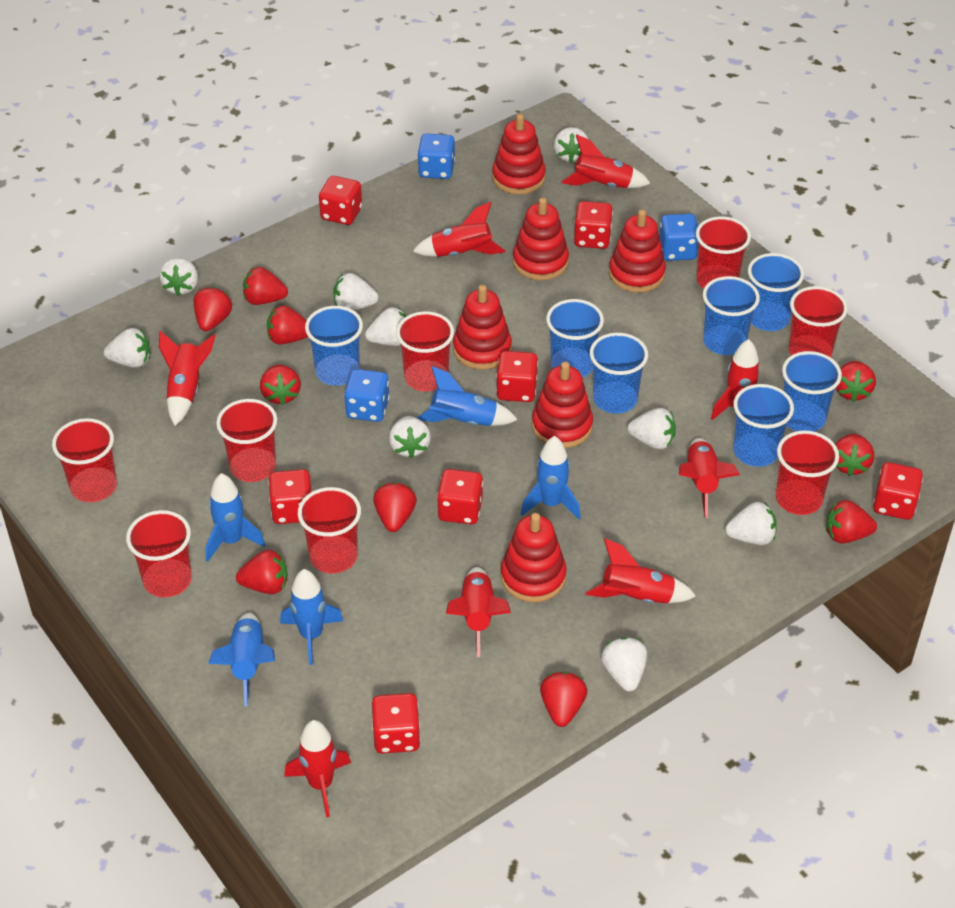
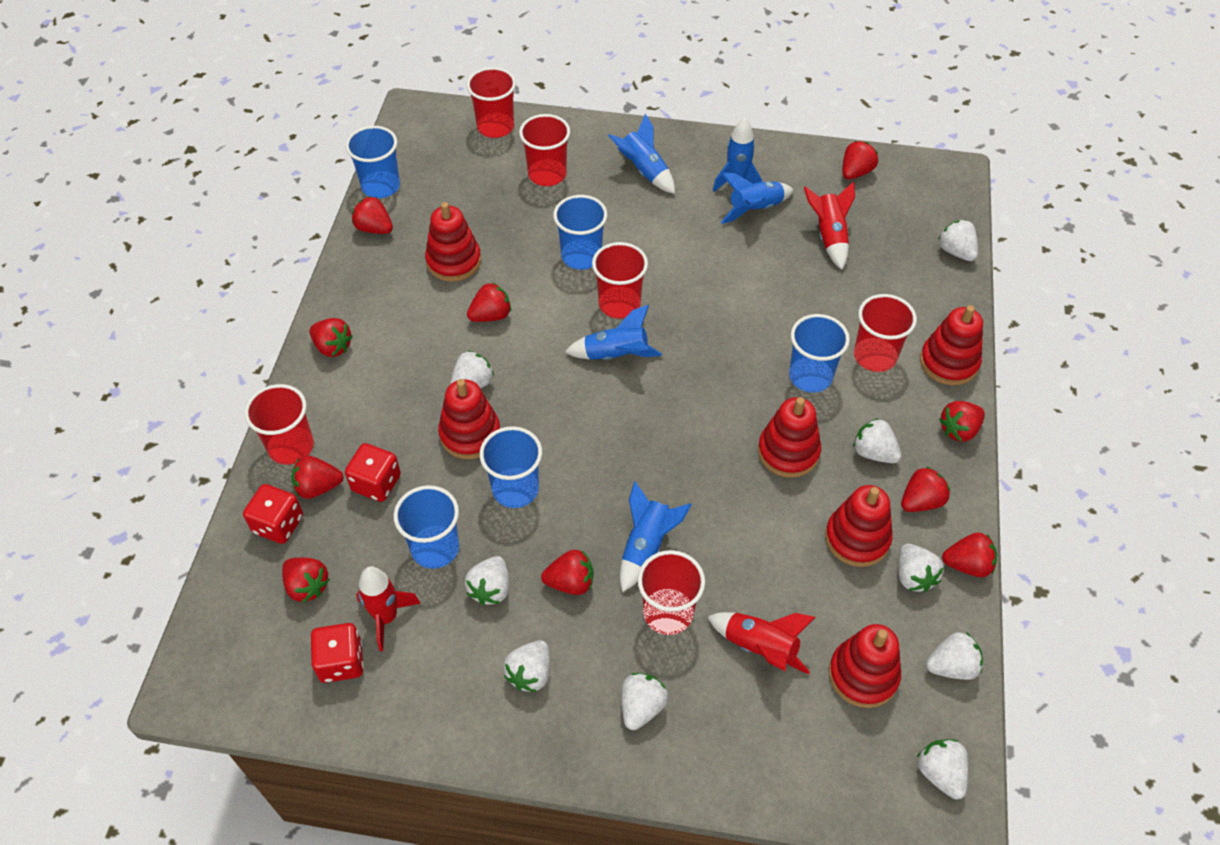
blue cup: [305,306,363,386] [546,299,604,377] [590,333,648,414] [703,276,760,355] [733,384,794,467] [748,253,804,331] [782,351,842,432] = 7 -> [345,126,400,198] [394,485,459,569] [479,426,542,508] [553,195,607,270] [789,314,850,393] = 5
blue dice: [344,369,390,422] [417,133,455,179] [659,214,698,261] = 3 -> none = 0
red cup: [52,418,117,502] [126,510,192,597] [216,399,277,482] [298,487,361,574] [396,311,454,392] [696,216,751,289] [776,430,839,515] [789,286,848,357] = 8 -> [244,384,314,465] [467,67,516,138] [519,114,570,186] [592,242,648,319] [638,550,705,635] [854,294,917,372] = 6
red dice: [268,469,312,524] [319,176,362,225] [372,693,421,754] [437,469,483,524] [496,351,538,402] [574,201,613,249] [873,462,923,520] = 7 -> [243,484,303,544] [310,623,364,683] [345,443,401,502] = 3
red rocket: [159,331,216,426] [284,720,351,817] [412,202,505,257] [446,567,511,657] [561,134,651,188] [585,538,696,603] [679,438,740,518] [711,339,759,420] = 8 -> [356,566,421,651] [707,612,816,674] [804,181,855,270] = 3

